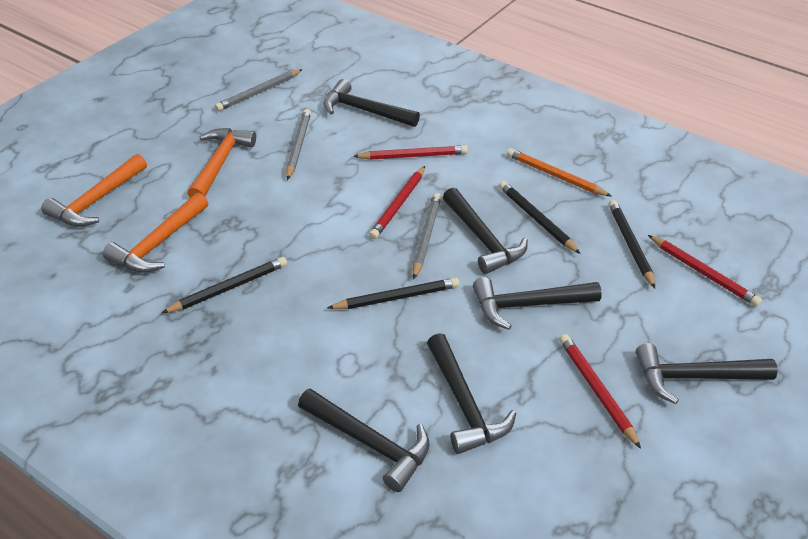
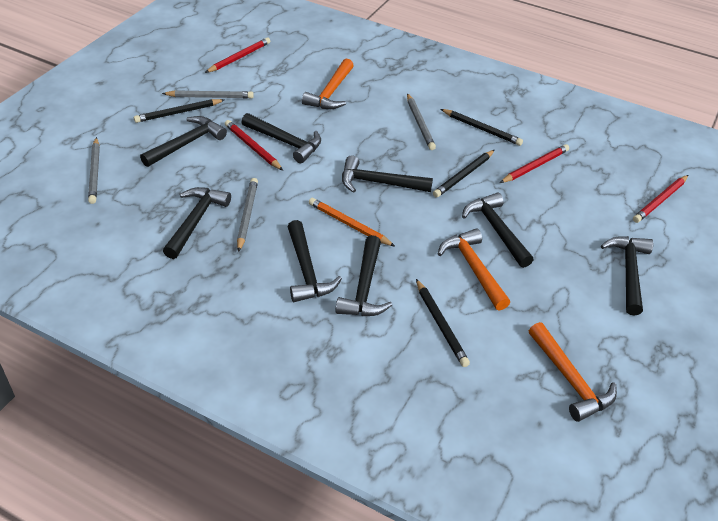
black hammer: [298,389,430,492] [324,79,420,127] [427,333,516,454] [443,188,528,274] [473,277,602,330] [635,343,778,404] = 6 -> [140,116,227,167] [163,187,231,259] [241,113,321,163] [288,220,342,302] [335,235,392,316] [342,156,433,193] [462,192,534,268] [601,236,653,316] = 8
grey pencil: [215,69,303,111] [286,109,311,180] [413,193,441,279] = 3 -> [88,137,100,204] [162,90,254,99] [237,178,258,252] [407,93,436,150] = 4

